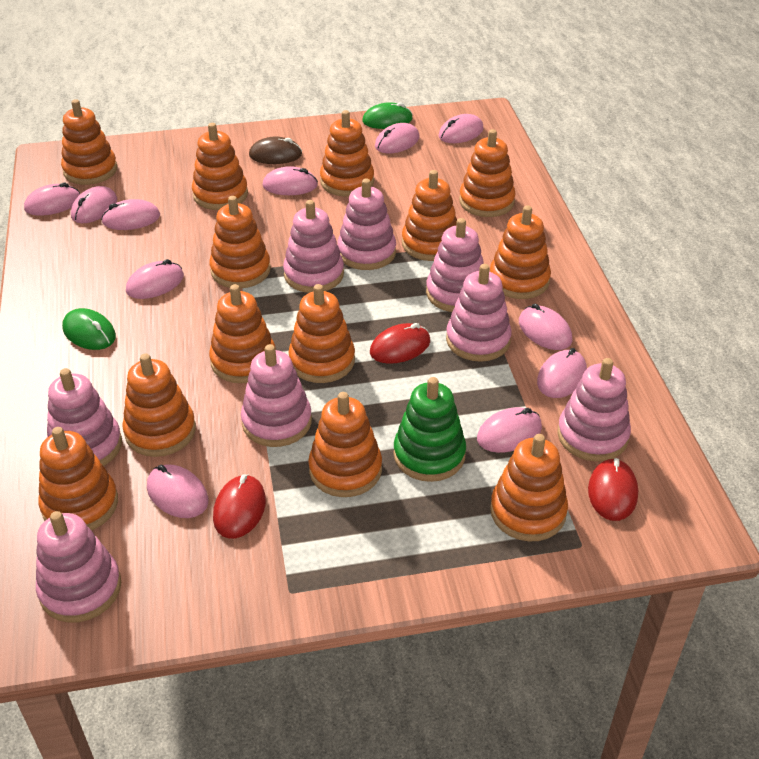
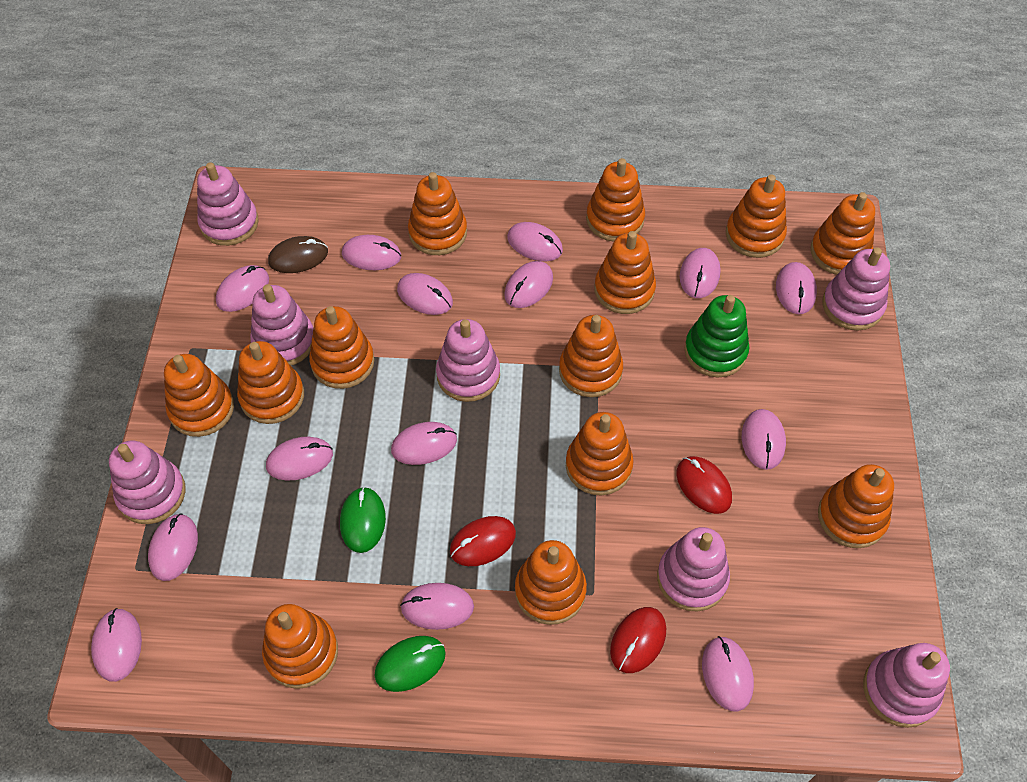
pink mouse: [24,183,80,216] [71,186,117,223] [101,199,160,230] [126,259,184,299] [147,464,208,518] [263,166,318,195] [375,123,420,153] [439,114,484,143] [477,407,542,453] [519,304,572,350] [537,348,587,398] = 11 -> [91,608,142,682] [148,514,198,581] [216,265,269,312] [266,437,333,481] [342,235,401,270] [391,422,457,465] [397,273,453,315] [400,583,474,630] [504,261,553,308] [507,222,563,261] [680,248,720,298] [702,636,754,712] [742,409,786,470] [776,262,817,314] = 14
pink stacking toy: [36,511,121,623] [47,368,122,466] [241,344,312,447] [283,200,344,293] [337,179,396,270] [426,218,484,312] [446,264,512,362] [557,358,631,462] = 8 -> [109,441,186,524] [197,162,259,246] [250,284,313,365] [436,319,500,402] [657,527,730,611] [822,247,890,331] [863,643,950,728] = 7

